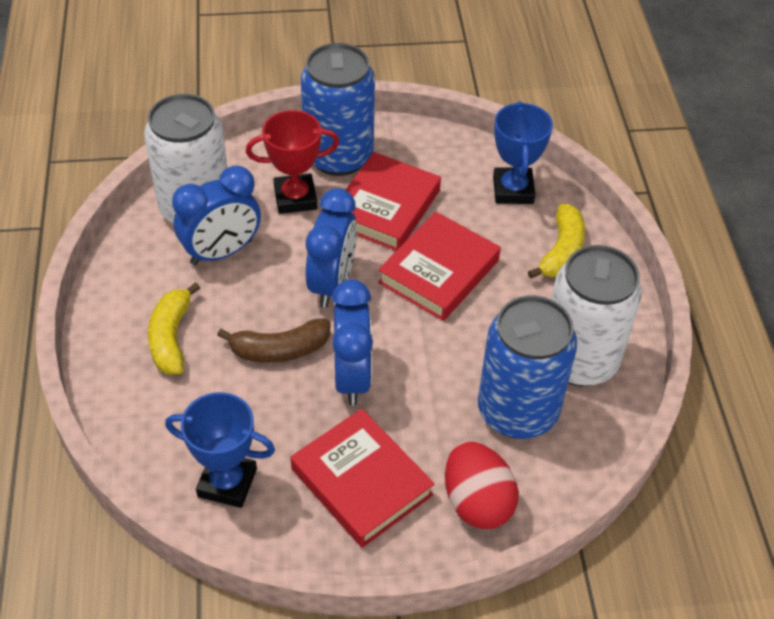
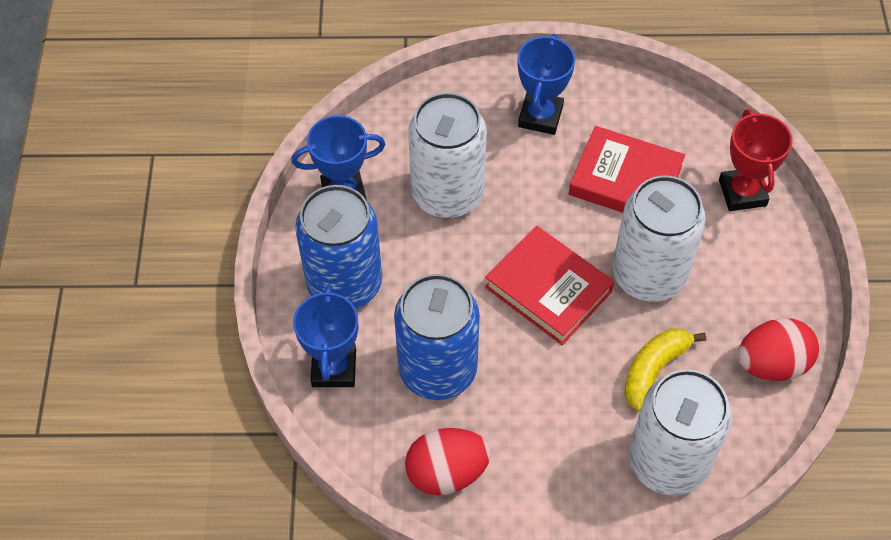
blue clock: [172,166,261,265] [306,188,357,308] [332,279,373,405] = 3 -> none = 0
blue trophy: [165,392,275,508] [493,101,553,204] = 2 -> [291,115,386,201] [293,284,359,387] [518,34,575,135] = 3
brown banana: [217,319,330,362] = 1 -> none = 0
red book: [291,409,434,548] [346,152,441,251] [378,212,501,321] = 3 -> [485,226,614,345] [569,126,685,213] = 2
red egg: [445,442,519,529] = 1 -> [405,428,491,495] [738,318,819,381] = 2
white can: [144,94,227,224] [551,245,642,386] = 2 -> [408,92,486,218] [612,175,706,302] [629,369,732,496] = 3
yellow banana: [148,282,200,374] [528,204,585,279] = 2 -> [624,328,706,412] = 1

